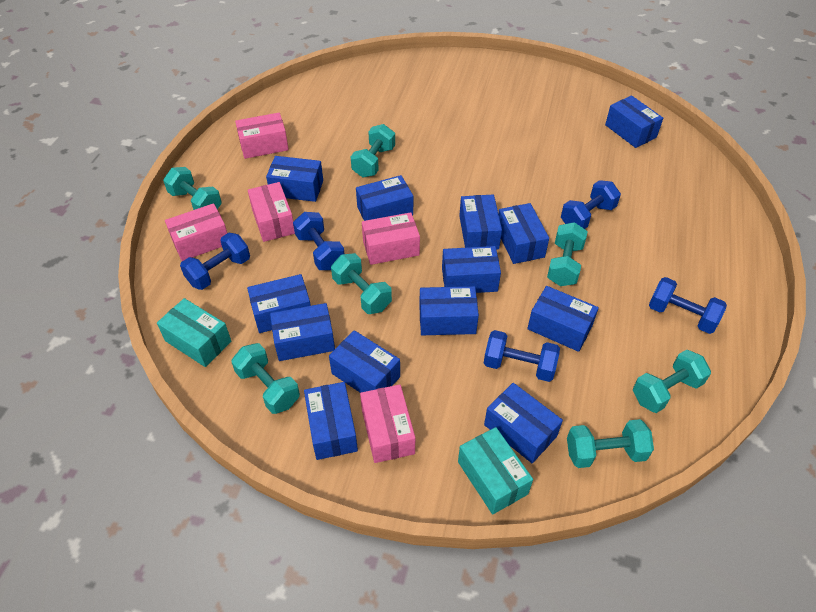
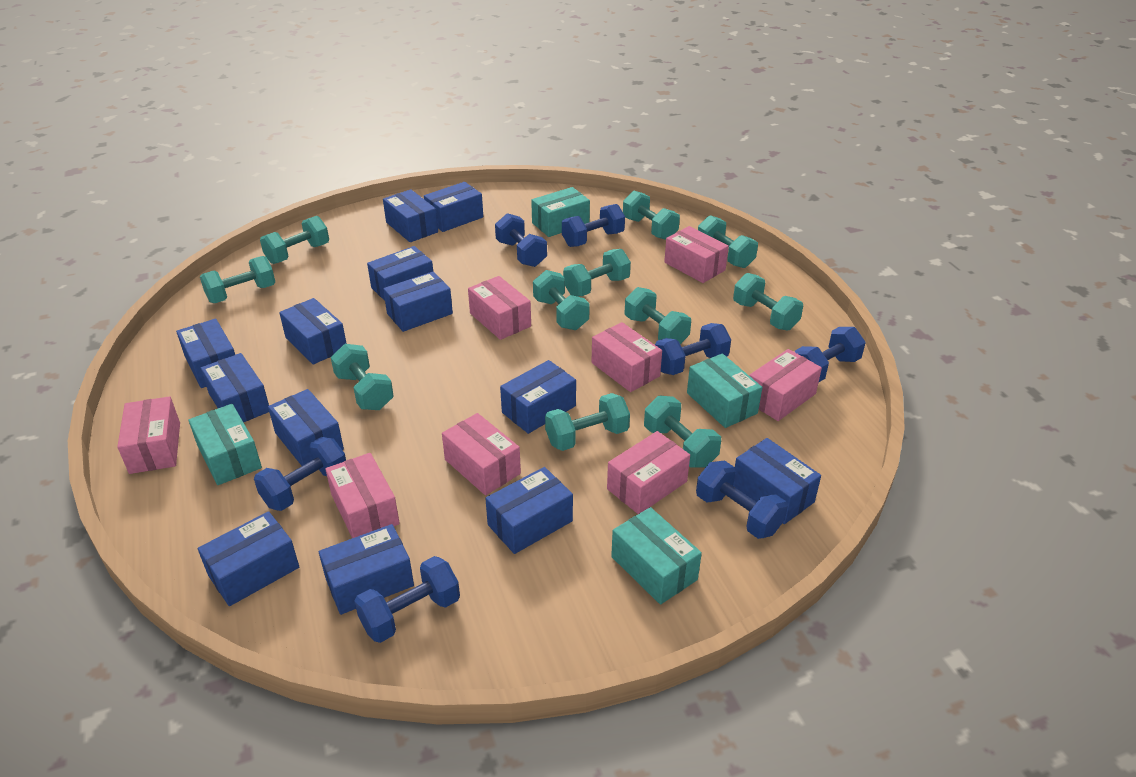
blue dumbbell: [180,233,250,290] [293,212,344,270] [484,330,560,382] [561,180,621,229] [649,277,727,334] = 5 -> [254,437,346,511] [354,556,460,643] [495,213,547,267] [562,204,625,247] [655,323,731,375] [696,460,788,539] [795,327,866,382] = 7
pink box: [165,203,227,261] [235,113,289,159] [248,182,295,242] [360,384,415,463] [362,212,420,265] = 5 -> [117,396,180,474] [325,453,400,538] [442,413,521,495] [468,276,531,340] [592,322,662,392] [607,431,690,514] [664,226,729,283] [749,349,822,421] = 8
turquoise box: [157,298,231,367] [458,427,533,514] = 2 -> [188,404,262,485] [531,187,590,237] [611,507,702,605] [687,354,762,428] = 4
turquoise dumbbell: [163,167,222,210] [231,343,300,414] [331,253,392,314] [351,124,395,178] [547,222,588,286] [567,419,654,468] [633,350,711,413] = 7 -> [200,256,275,303] [260,216,329,264] [331,344,394,410] [533,270,590,330] [545,393,630,451] [563,249,631,296] [623,191,680,240] [625,287,691,344] [644,396,721,468] [698,215,758,268] [733,273,803,331] = 11

